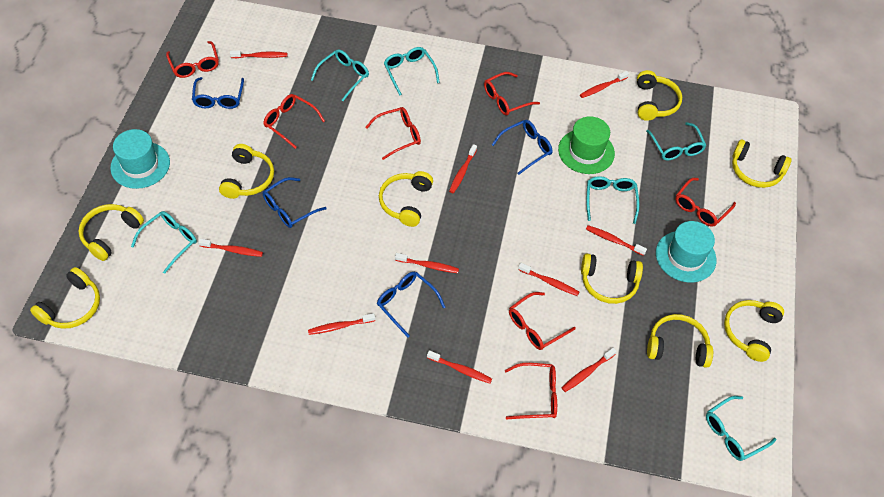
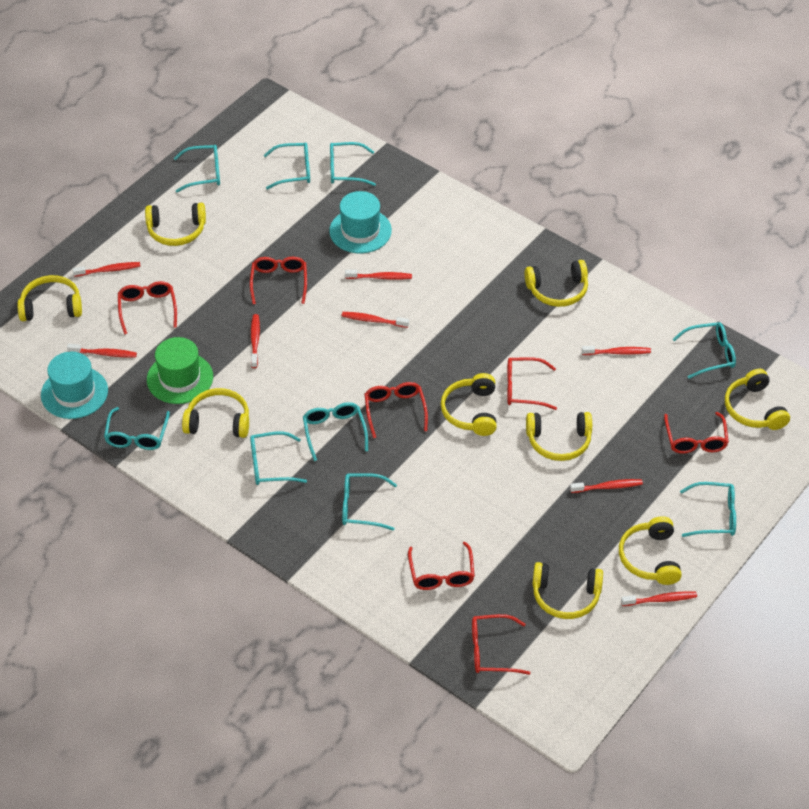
blue glasses: [192,77,244,109] [263,177,327,228] [377,272,445,338] [492,120,553,175] = 4 -> none = 0
red toothbrush: [198,239,263,257] [230,50,287,58] [308,313,375,335] [395,253,459,273] [427,350,492,384] [449,144,477,193] [518,263,579,296] [562,348,616,392] [580,71,629,98] [586,225,647,256] = 10 -> [67,344,137,358] [73,262,140,277] [251,314,260,368] [342,312,409,328] [345,270,412,280] [570,479,643,493] [582,346,651,355] [621,591,697,606] = 8
turquoise glasses: [131,211,197,274] [311,49,369,101] [384,47,440,95] [587,176,640,224] [646,122,706,160] [706,396,776,461] = 6 -> [104,407,170,450] [174,145,220,193] [250,431,307,485] [264,142,310,190] [303,402,368,461] [330,142,376,186] [342,473,397,531] [673,322,736,379] [680,482,736,537] = 9

